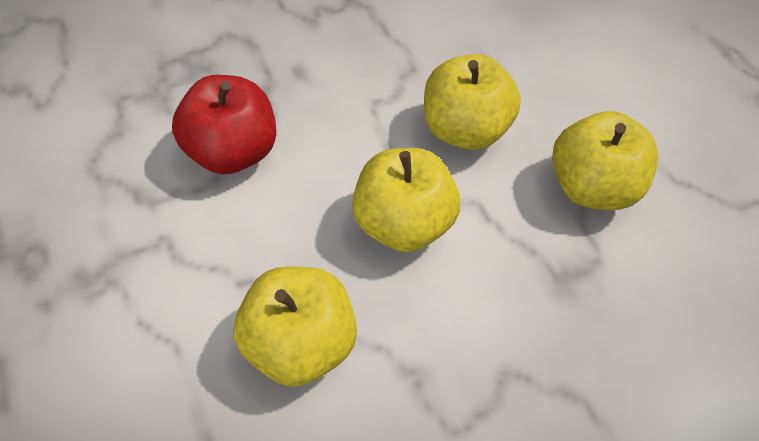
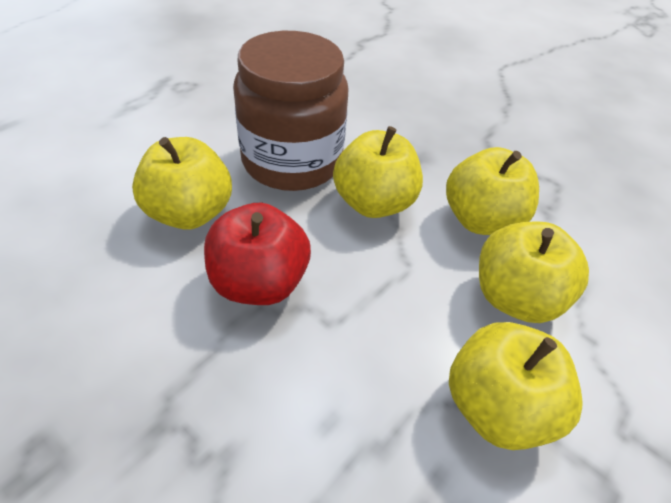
brown jar: none = 0 -> [233,31,348,191] = 1
yellow apple: [234,266,357,387] [352,148,460,252] [424,54,521,150] [552,111,658,210] = 4 -> [132,137,232,230] [333,126,423,218] [446,147,539,235] [449,322,583,450] [479,222,589,323] = 5

